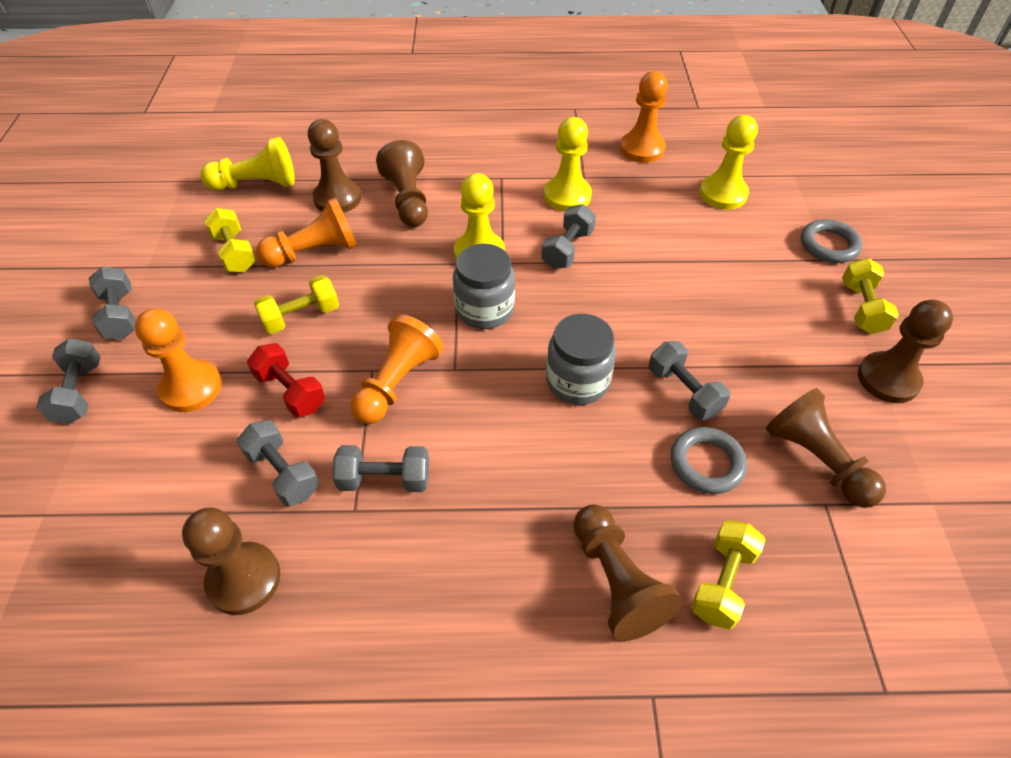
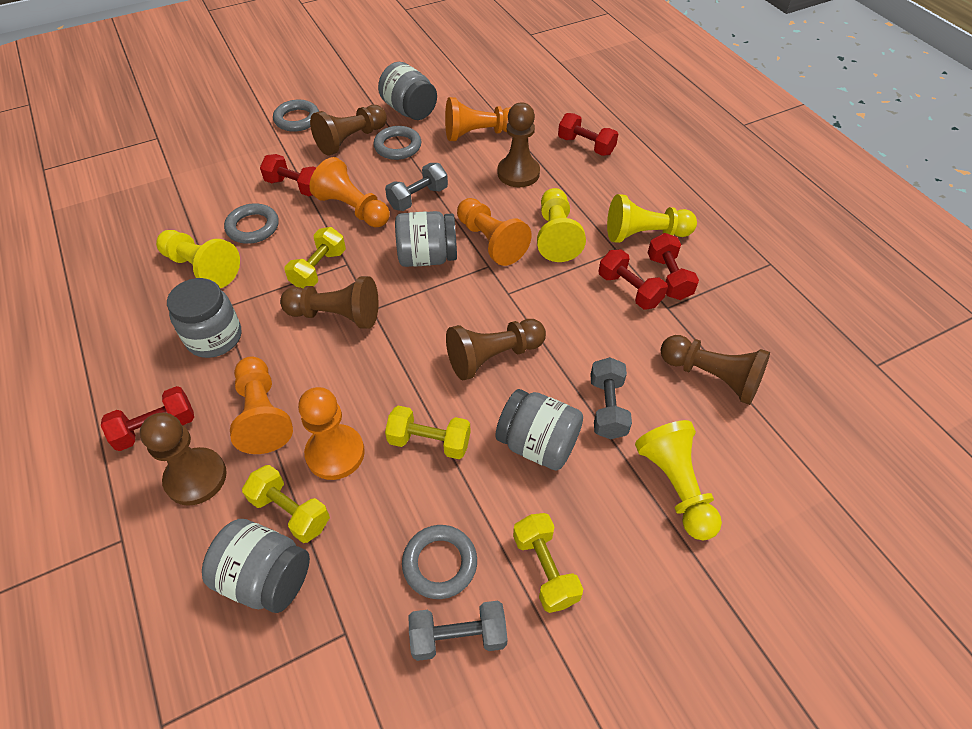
grey dumbbell: [36,338,101,424] [89,266,136,340] [237,420,319,506] [332,445,429,492] [541,204,596,269] [649,341,730,420] = 6 -> [385,163,448,211] [409,601,508,661] [590,357,632,439] = 3
grey jar: [453,244,515,329] [546,314,616,405] = 2 -> [167,278,241,358] [202,519,310,613] [378,62,437,120] [395,211,457,267] [496,389,583,471] = 5
grey ring: [670,427,747,494] [801,219,863,263] = 2 -> [224,203,279,244] [273,99,319,132] [373,126,421,160] [402,525,477,599] = 4
orange pawn: [134,308,222,412] [256,197,357,268] [350,314,444,424] [620,71,668,163] = 4 -> [230,357,293,454] [298,387,365,480] [309,157,390,227] [445,97,511,141] [457,198,532,266] = 5
red dumbbell: [247,343,325,417] = 1 -> [101,386,194,451] [260,154,316,196] [558,113,618,156] [599,249,668,309] [648,233,699,300] = 5

